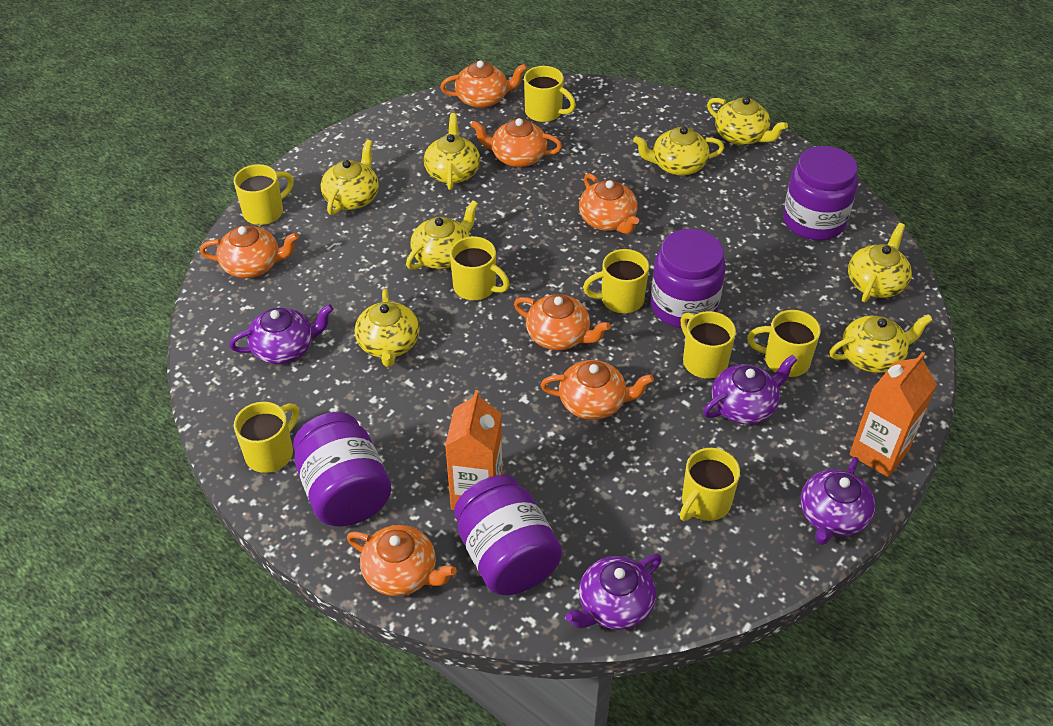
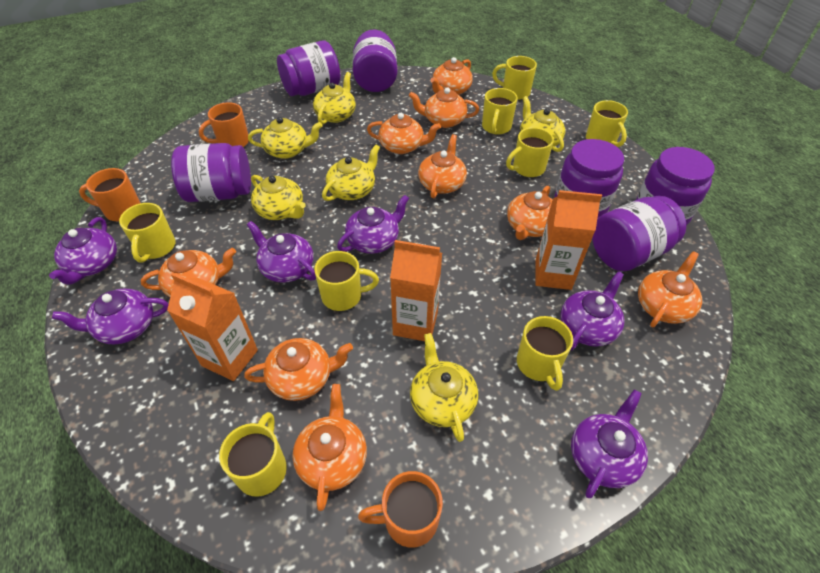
orange carton: [445,390,503,510] [849,352,937,477] = 2 -> [167,273,258,381] [390,240,442,341] [535,190,602,290] = 3
orange mug: none = 0 -> [79,168,140,221] [199,102,249,147] [358,471,443,548] = 3
orange teapot: [200,225,299,278] [347,525,457,596] [440,60,527,108] [471,118,562,167] [514,294,611,350] [541,360,654,420] [579,173,639,234] = 7 -> [141,248,236,297] [244,338,353,401] [292,384,367,511] [367,113,441,154] [409,87,479,128] [418,134,467,198] [430,57,473,95] [507,186,552,240] [638,251,702,327] = 9
purple jar: [293,412,391,527] [454,475,562,595] [651,229,726,328] [783,146,858,240] = 4 -> [171,143,251,202] [277,40,340,96] [353,30,397,92] [554,139,624,219] [592,196,686,271] [636,147,715,226] = 6
purple teapot: [229,304,333,364] [565,554,662,630] [703,354,798,425] [801,457,875,545] = 4 -> [49,217,117,285] [52,288,169,344] [247,221,316,283] [337,195,409,254] [560,271,624,350] [571,389,648,498] = 6
yellow teapot: [321,139,379,215] [355,289,420,367] [406,200,478,270] [424,113,480,190] [633,126,724,175] [707,97,788,145] [829,314,932,373] [848,223,912,302] = 8 -> [248,117,323,159] [251,175,306,220] [313,72,356,124] [322,145,380,201] [410,333,478,442] [520,96,565,152] = 6

